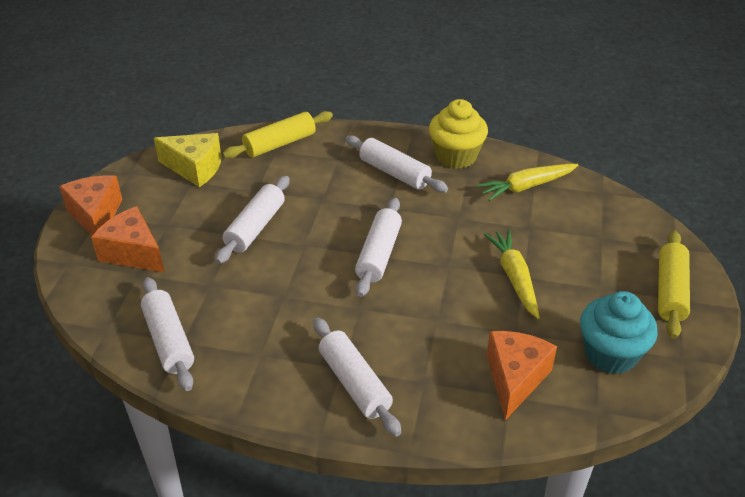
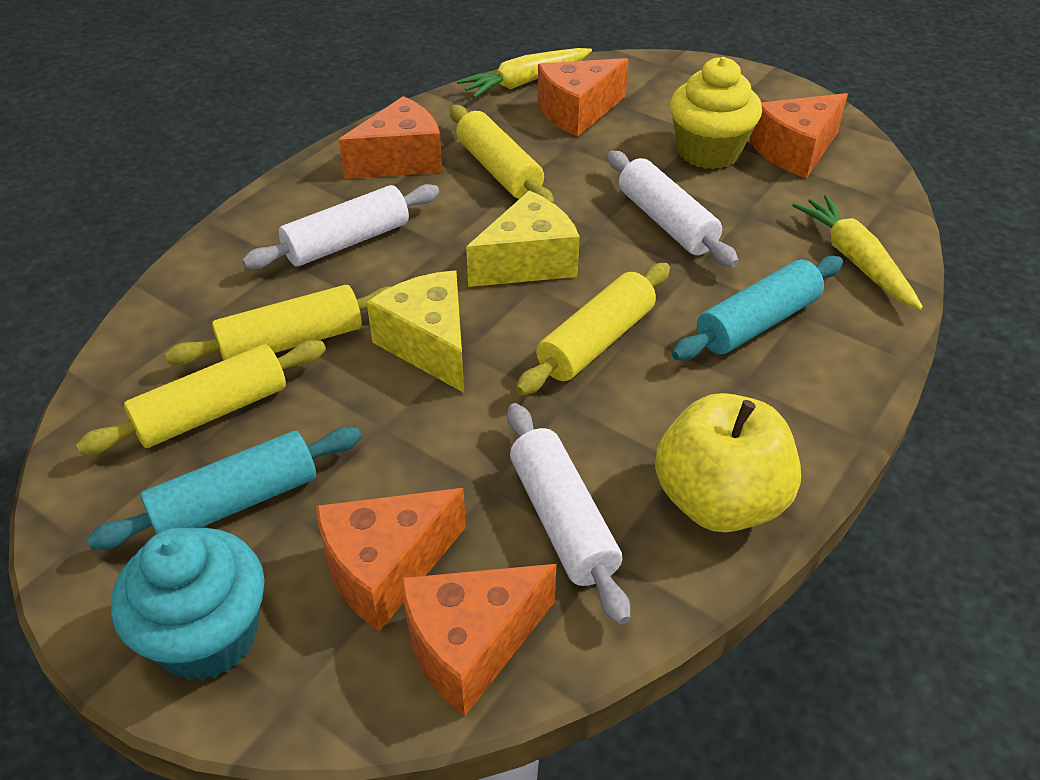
orange cheese: [59,175,123,236] [91,206,165,273] [487,331,557,420] = 3 -> [316,488,466,632] [339,96,442,179] [401,564,557,716] [538,58,629,136] [750,93,848,178] = 5
turquoise rolling pin: none = 0 -> [87,427,361,550] [672,256,843,360] = 2
white rolling pin: [141,277,194,391] [215,176,289,264] [313,318,401,436] [345,136,448,193] [355,198,402,297] = 5 -> [242,184,439,269] [507,403,630,625] [607,151,739,268] = 3
yellow apple: none = 0 -> [655,393,801,533] = 1
yellow cheese: [154,133,222,187] = 1 -> [367,271,464,393] [466,190,580,287] = 2
yellow rolling pin: [222,111,333,159] [658,231,690,339] = 2 -> [76,340,326,455] [165,285,391,365] [450,105,554,203] [516,263,670,395] = 4

